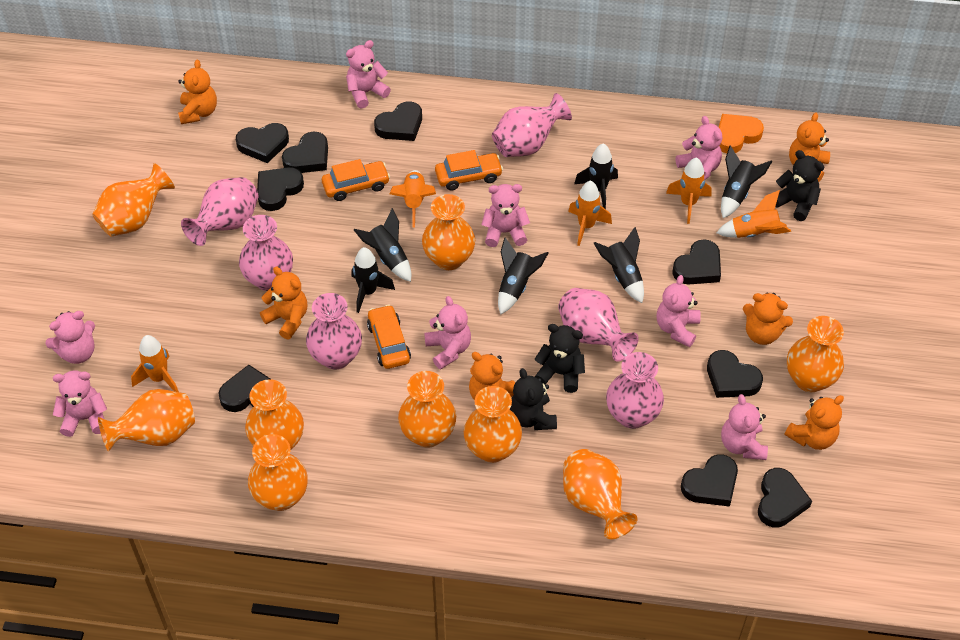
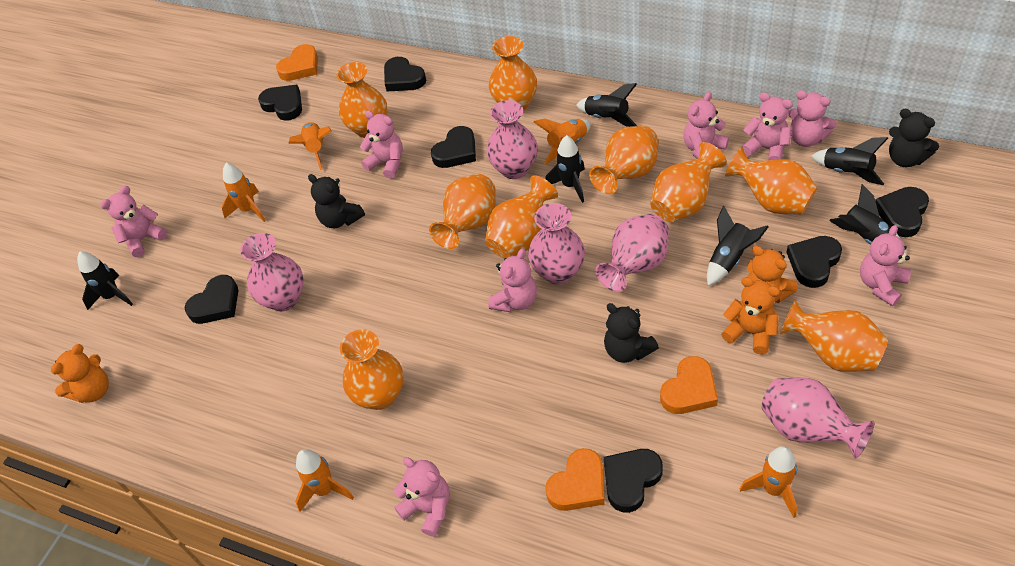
black heart: [218,365,272,412] [236,123,289,163] [257,167,304,211] [282,131,328,173] [374,102,422,141] [672,239,721,285] [681,454,738,507] [707,350,763,398] [758,468,812,528] = 9 -> [185,275,238,324] [258,85,302,121] [384,57,426,91] [431,126,476,168] [604,449,663,513] [786,236,842,288] [875,187,929,237] = 7
orange car: [322,159,390,201] [367,305,411,369] [435,150,503,191] = 3 -> none = 0
orange heart: [719,114,764,153] = 1 -> [276,44,318,81] [545,448,605,511] [660,356,718,414] = 3
orange teddy bear: [178,60,217,124] [260,267,307,340] [469,352,515,400] [743,292,793,345] [784,395,844,450] [789,113,830,182] = 6 -> [51,344,109,403] [721,277,780,355] [747,246,798,303] = 3
pink vase: [181,177,258,246] [239,215,293,291] [306,293,362,369] [492,93,572,157] [558,288,639,361] [606,352,664,429] = 6 -> [240,233,304,311] [486,100,538,179] [528,203,585,284] [595,214,669,292] [761,378,875,459] = 5

